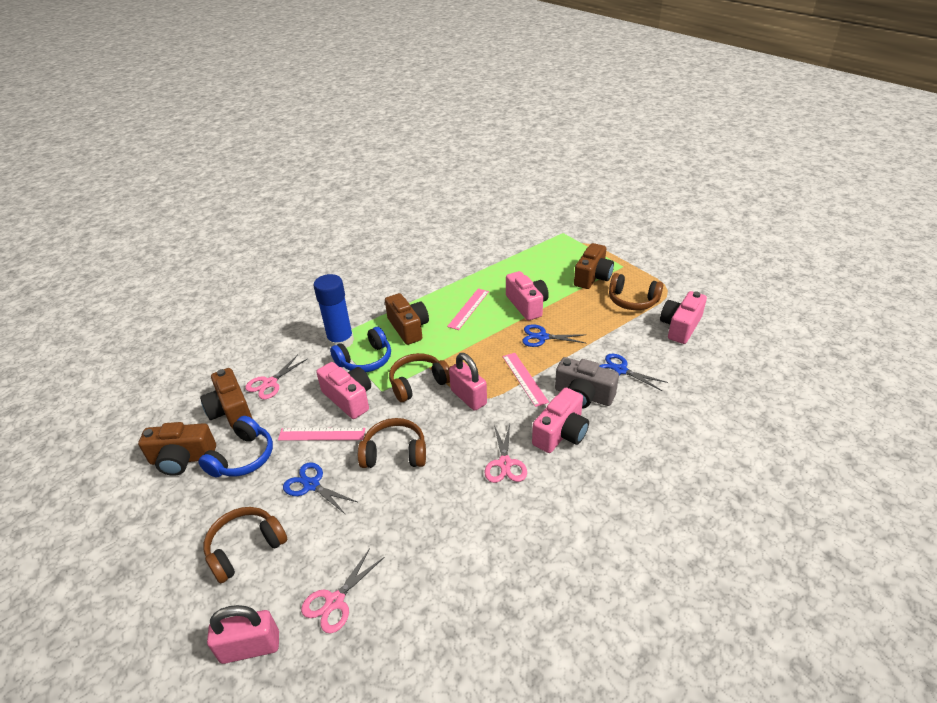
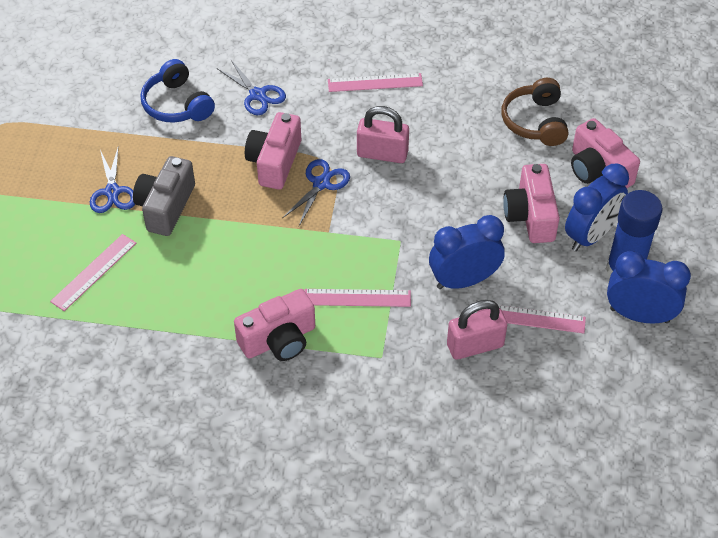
blue clock: none = 0 -> [429,215,505,289] [565,164,629,251] [607,251,691,323] = 3
blue headphones: [198,416,273,477] [330,327,391,372] = 2 -> [141,59,215,123] = 1
brown camera: [138,422,216,476] [200,368,252,429] [385,293,429,345] [574,243,614,289] = 4 -> none = 0
brown headphones: [204,507,287,584] [358,418,426,468] [389,353,450,402] [609,273,663,310] = 4 -> [501,78,569,146] = 1
pink ruler: [278,428,365,441] [447,289,489,330] [502,353,549,407] = 3 -> [50,234,136,311] [305,289,411,307] [328,73,423,92] [477,305,586,334] = 4
pink scissors: [245,355,307,399] [301,548,384,633] [484,424,527,483] = 3 -> none = 0

